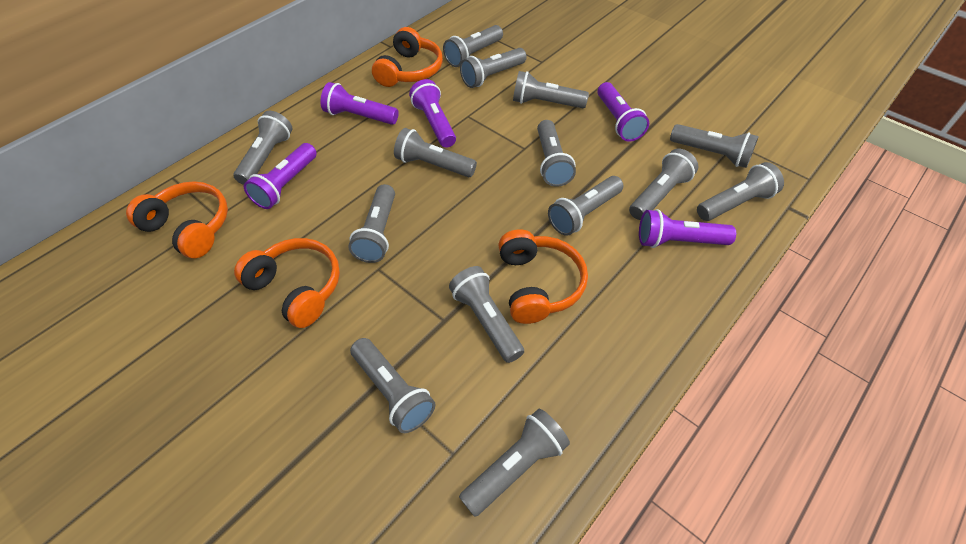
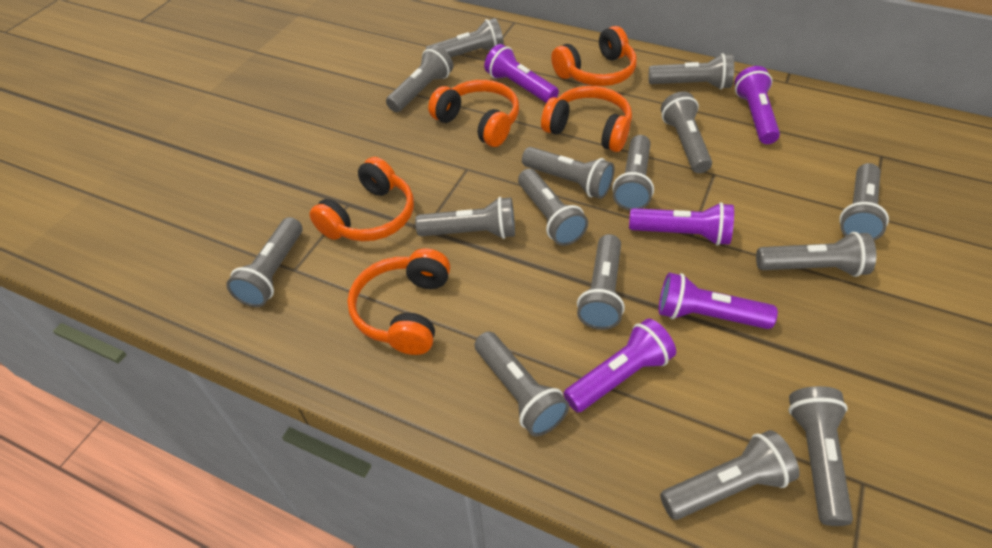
grey flashlight: [233,111,292,185] [348,184,395,263] [350,338,436,433] [394,128,477,177] [443,25,503,67] [449,266,524,363] [459,409,570,517] [460,48,527,88] [513,71,589,108] [537,120,576,187] [548,176,623,236] [629,149,698,220] [670,124,759,168] [697,162,784,221] = 14 -> [226,217,302,307] [386,45,453,112] [415,197,515,239] [426,18,504,57] [475,331,569,436] [518,169,588,246] [522,147,615,199] [577,234,625,330] [612,135,654,210] [649,53,734,90] [660,430,800,520] [661,92,712,173] [756,232,876,277] [788,386,853,526] [839,163,889,241] = 15
orange headphones: [126,181,228,258] [234,238,340,328] [372,27,443,87] [498,229,588,324] = 4 -> [309,157,414,241] [347,249,450,355] [428,80,519,147] [541,86,632,152] [551,26,637,86] = 5

